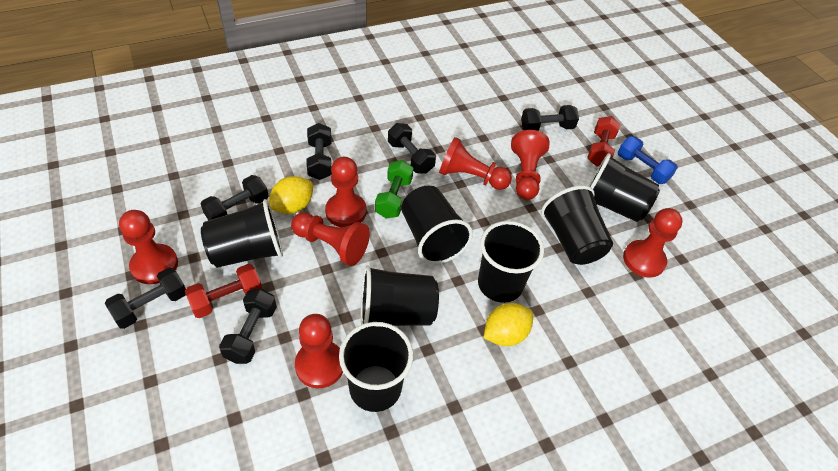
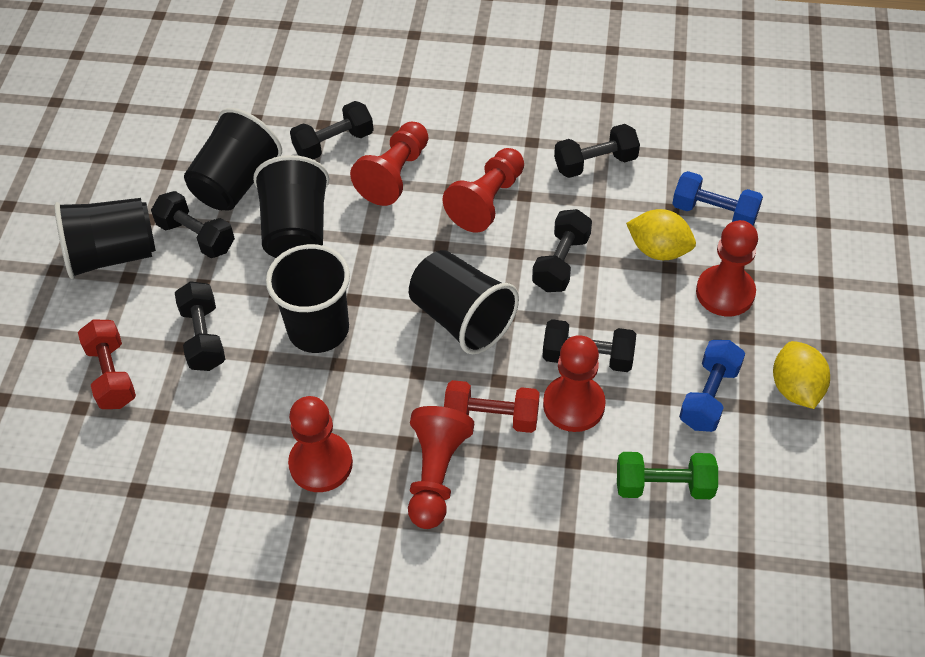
black cup: [201,199,283,268] [339,322,413,412] [361,265,439,326] [401,186,473,264] [478,221,544,303] [541,185,613,265] [589,153,660,222] = 7 -> [54,198,156,279] [184,108,282,211] [253,155,329,258] [266,244,350,353] [409,250,519,354] = 5
blue dumbbell: [618,136,678,184] = 1 -> [672,171,763,225] [679,340,745,432] = 2
red pawn: [119,210,178,284] [291,212,369,266] [295,314,343,388] [325,157,367,227] [439,137,512,190] [511,130,549,200] [623,208,683,278] = 7 -> [288,396,353,492] [350,122,428,206] [408,406,474,529] [442,148,524,233] [543,335,606,432] [696,220,758,316] = 6

